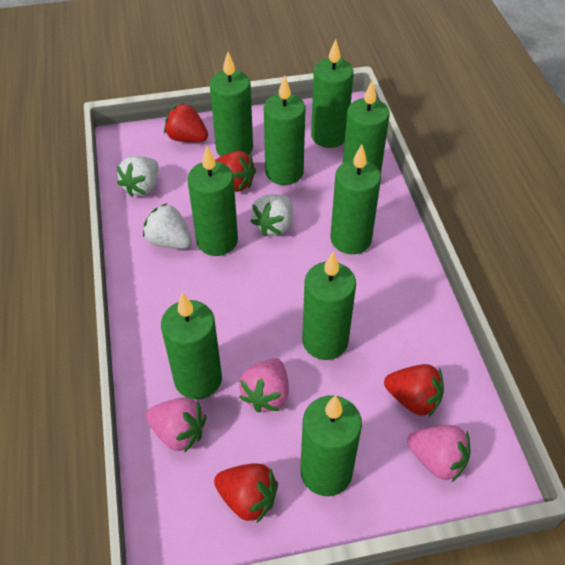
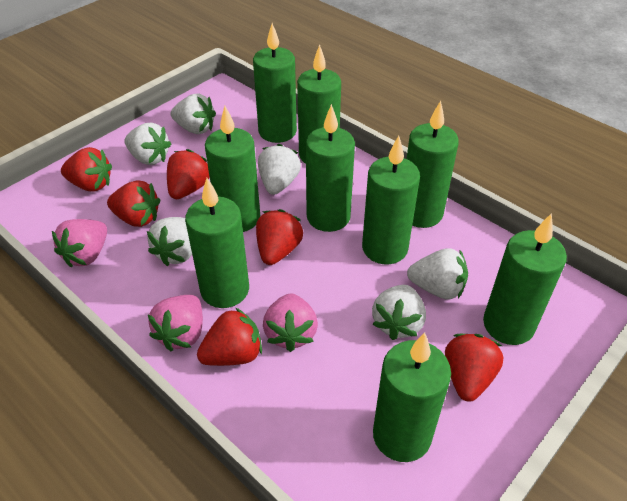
red strawberry: [164,103,208,142] [214,463,278,523] [215,151,256,192] [384,364,444,417] = 4 -> [61,147,112,192] [107,180,160,227] [167,149,210,199] [197,308,262,366] [256,209,303,265] [445,334,503,402] = 6
white strawberry: [117,156,159,197] [143,203,192,249] [250,194,293,236] = 3 -> [124,123,171,165] [147,217,192,266] [170,94,216,134] [258,144,301,195] [372,285,426,340] [407,248,468,299] = 6

